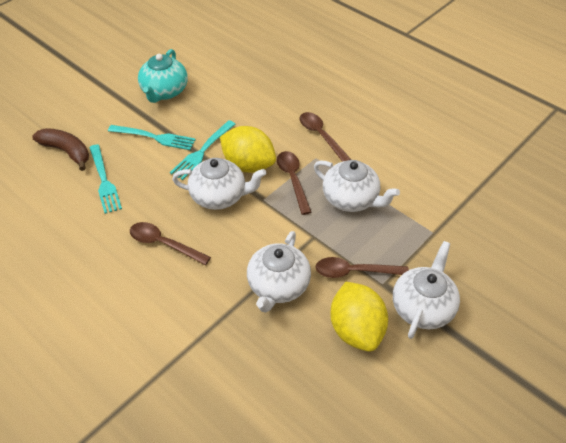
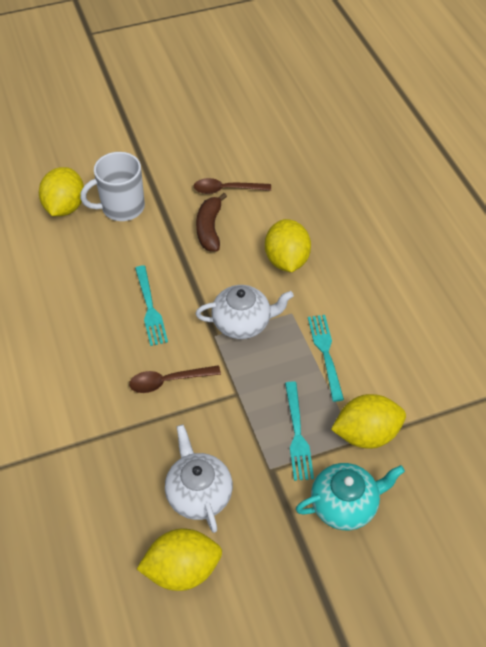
brown spoon: [130,222,211,265] [277,151,311,215] [299,112,351,162] [315,257,409,278] = 4 -> [129,365,221,393] [194,178,271,194] = 2
white mug: none = 0 -> [80,152,145,221] = 1
white teapot: [172,158,266,210] [247,231,311,313] [314,160,400,212] [393,241,460,339] = 4 -> [165,425,233,533] [195,285,294,339] = 2
yellow lemon: [220,126,276,173] [330,282,388,352] = 2 -> [39,167,84,216] [137,529,222,591] [265,219,311,272] [331,394,406,449] = 4

